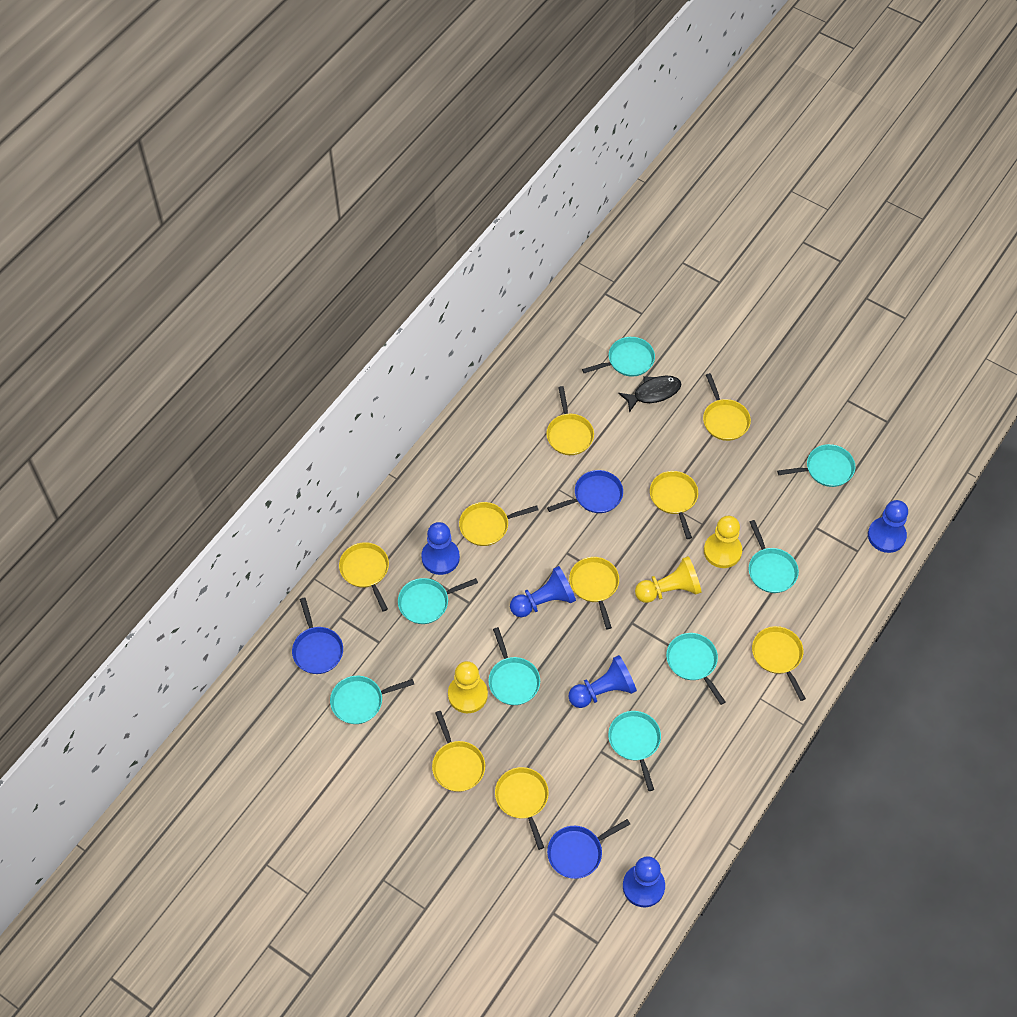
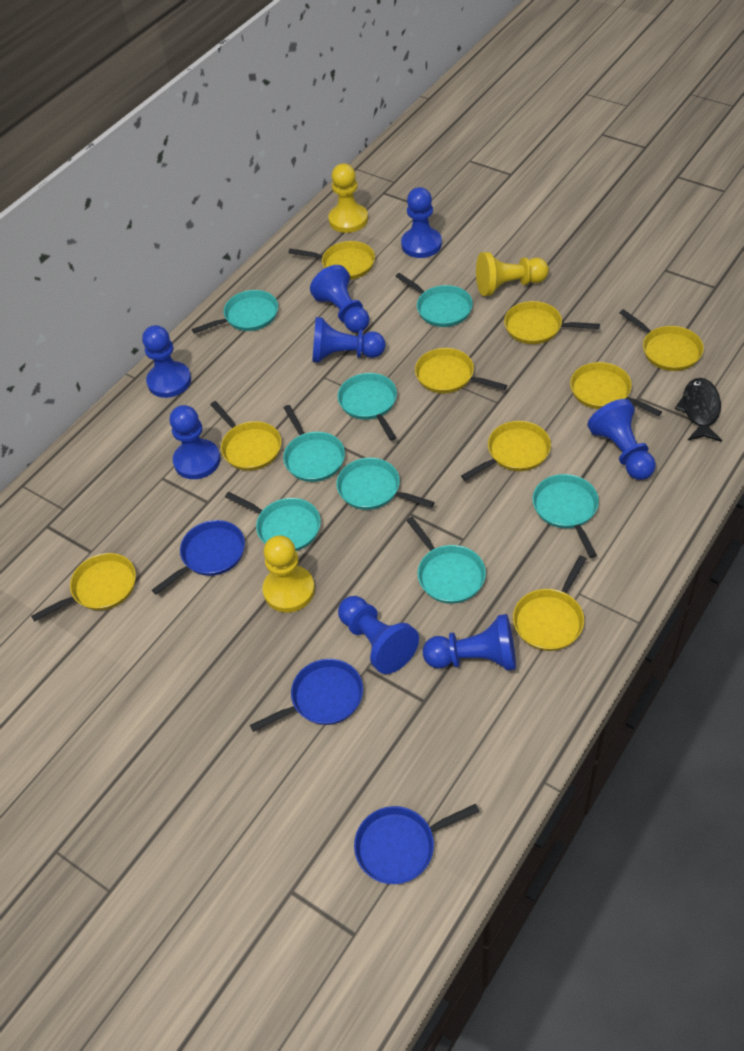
blue pawn: [421,522,460,575] [510,566,576,617] [569,655,637,708] [623,856,665,907] [868,500,908,553] = 5 -> [142,325,191,398] [170,405,221,479] [310,265,369,333] [312,317,386,362] [338,596,419,674] [401,187,442,258] [423,614,516,671] [587,399,656,480] = 8

